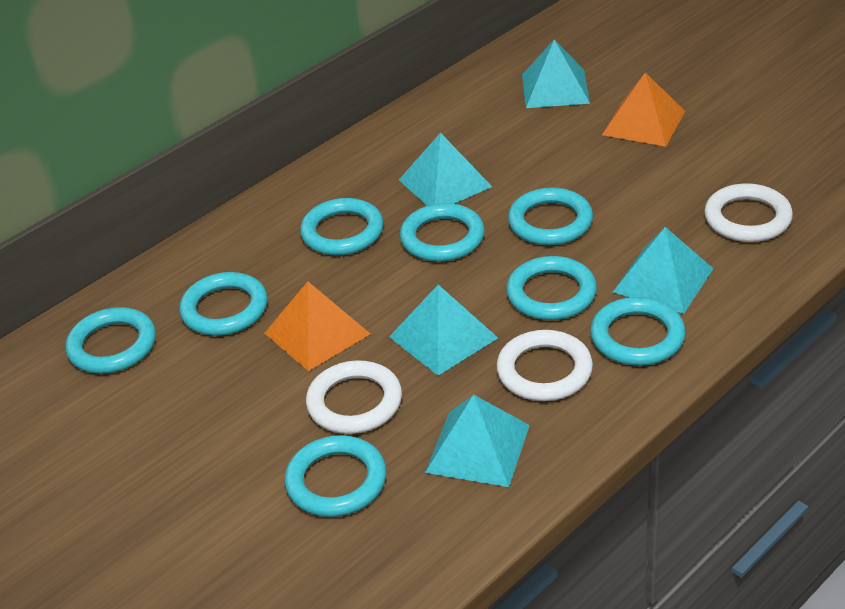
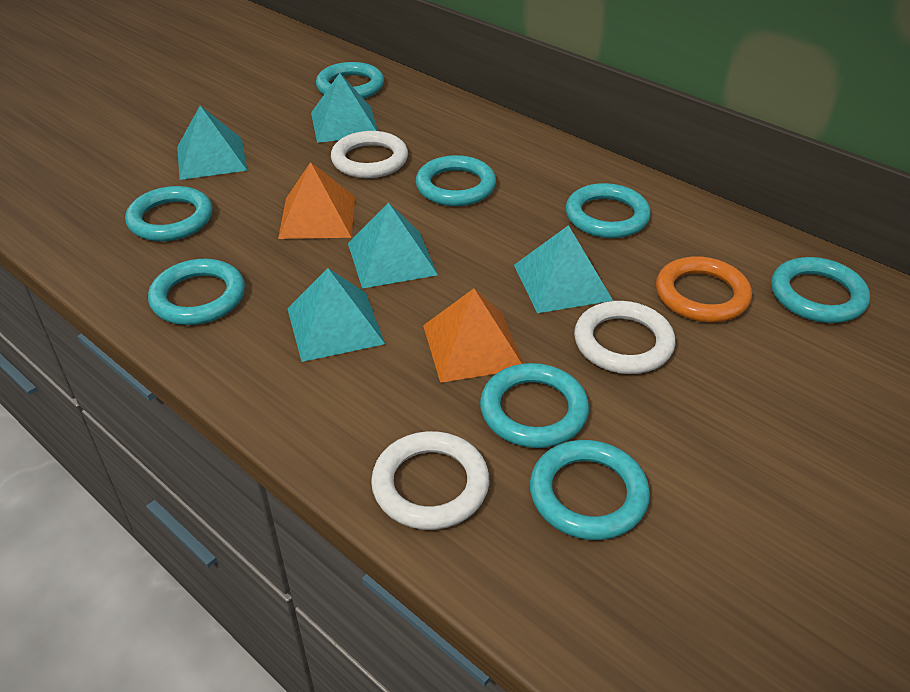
orange ring: none = 0 -> [656,256,752,322] = 1

